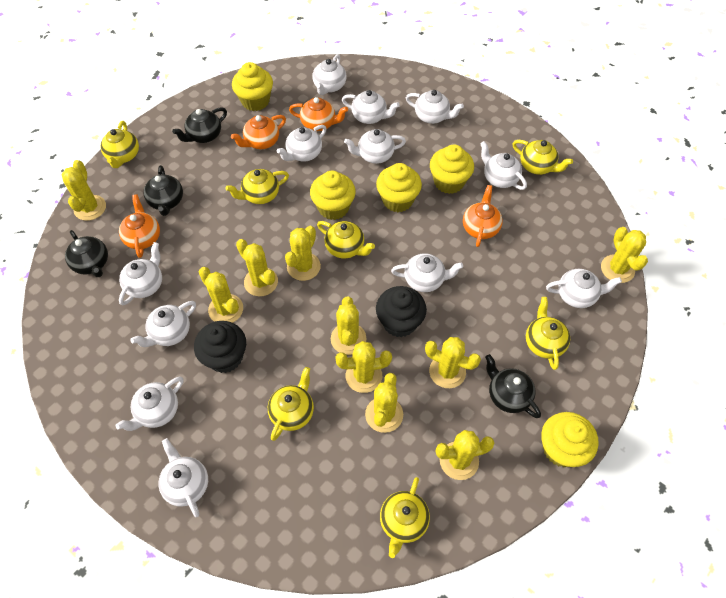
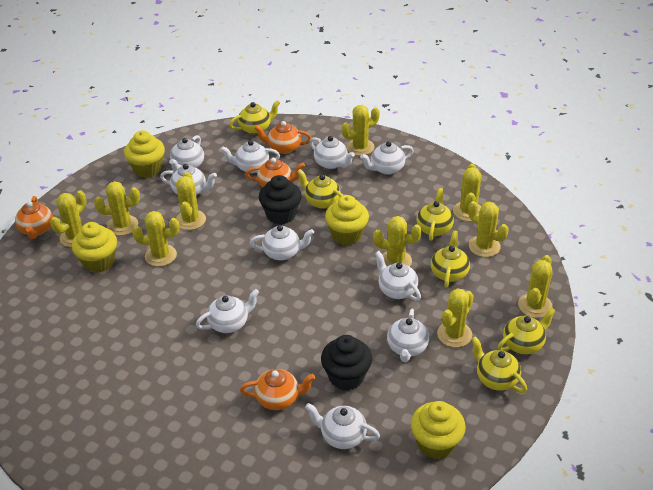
black teapot: [65,230,108,277] [144,165,183,216] [172,107,227,143] [485,354,541,418] = 4 -> none = 0
white teapot: [116,377,183,431] [119,242,162,305] [130,301,196,347] [159,438,208,517] [277,125,326,162] [312,54,347,95] [342,90,400,124] [344,129,406,164] [391,253,463,292] [406,90,464,124] [480,141,527,190] [546,269,622,308] = 12 -> [160,164,217,195] [169,135,204,171] [196,289,259,333] [221,140,280,173] [250,225,314,260] [305,403,380,449] [309,136,355,169] [360,141,414,175] [375,251,421,301] [387,309,429,362] = 10
yellow cupcake: [232,62,273,111] [310,171,356,220] [376,163,422,212] [430,145,474,194] [541,412,599,467] = 5 -> [72,222,117,273] [124,130,165,178] [325,195,369,245] [410,401,466,459] = 4
yellow teapot: [101,121,139,168] [226,169,289,204] [268,367,314,441] [317,221,375,259] [380,477,430,558] [512,140,573,175] [526,297,570,370] = 7 -> [229,100,280,134] [297,169,343,209] [417,188,454,241] [431,231,470,287] [471,336,527,393] [498,308,555,354] = 6

